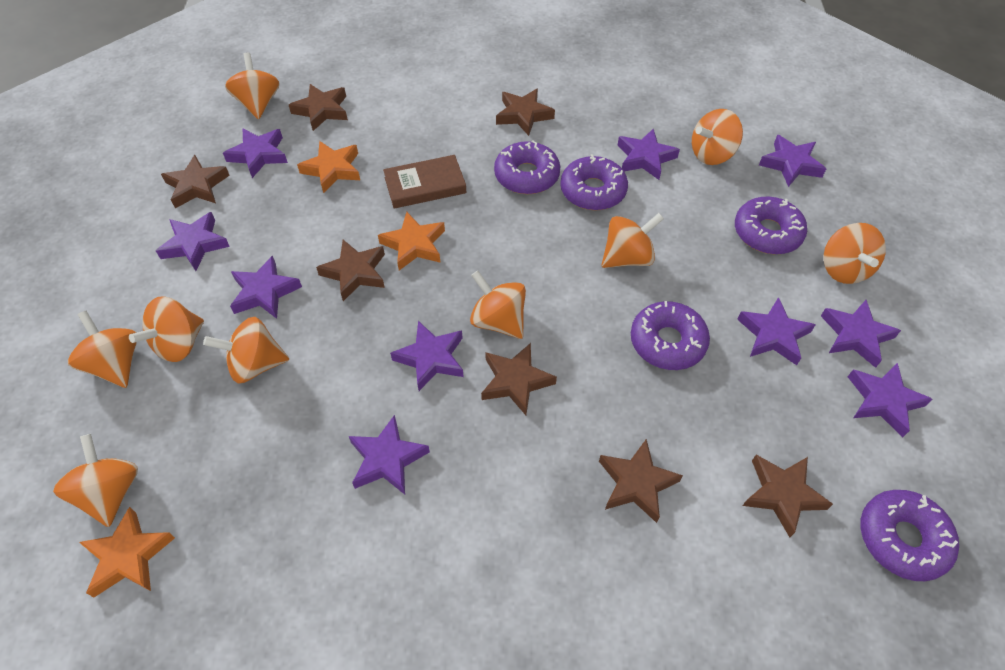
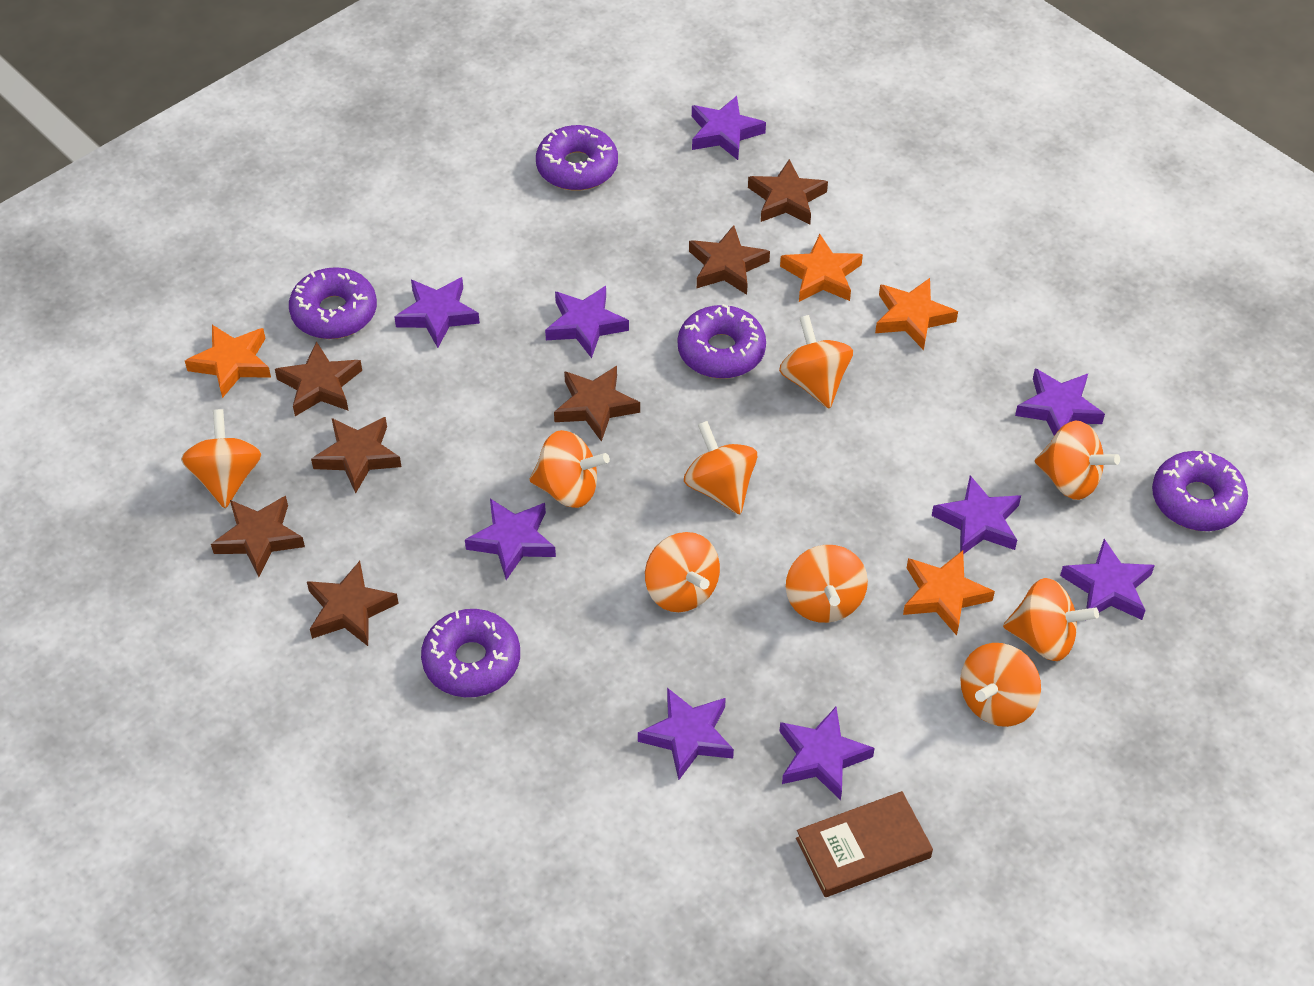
orange star: [79,507,175,597] [297,141,360,193] [378,212,445,270] = 3 -> [185,325,271,398] [780,234,863,302] [875,278,958,350] [903,550,995,636] = 4
purple star: [156,212,230,271] [223,129,288,178] [230,256,302,319] [349,415,430,495] [390,321,464,391] [617,128,680,180] [737,297,816,365] [759,135,826,187] [821,300,901,368] [848,363,933,437] = 10 -> [394,277,480,348] [465,499,556,580] [545,286,629,358] [638,688,734,780] [692,96,766,160] [779,707,875,800] [932,475,1021,554] [1015,368,1105,436] [1060,539,1155,620] = 9

